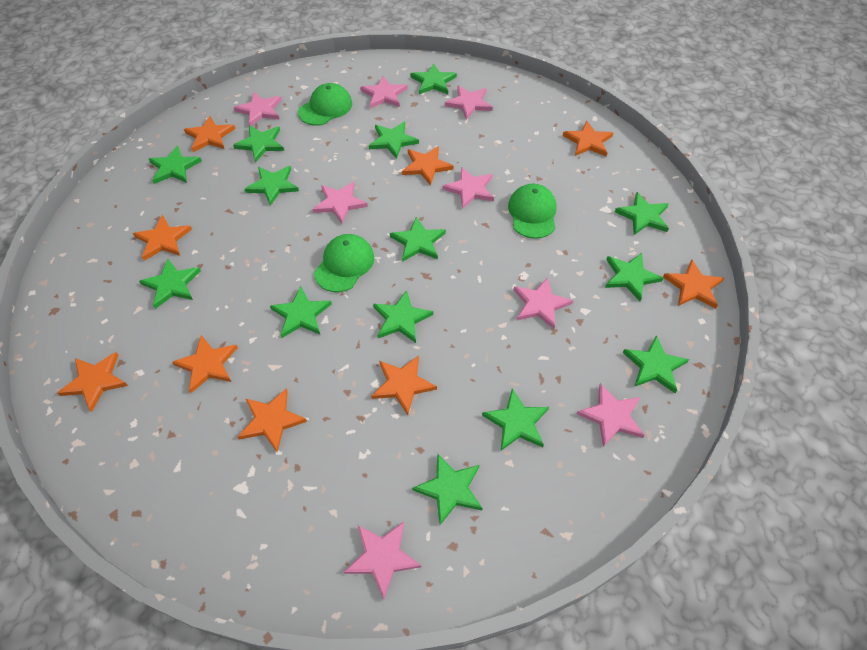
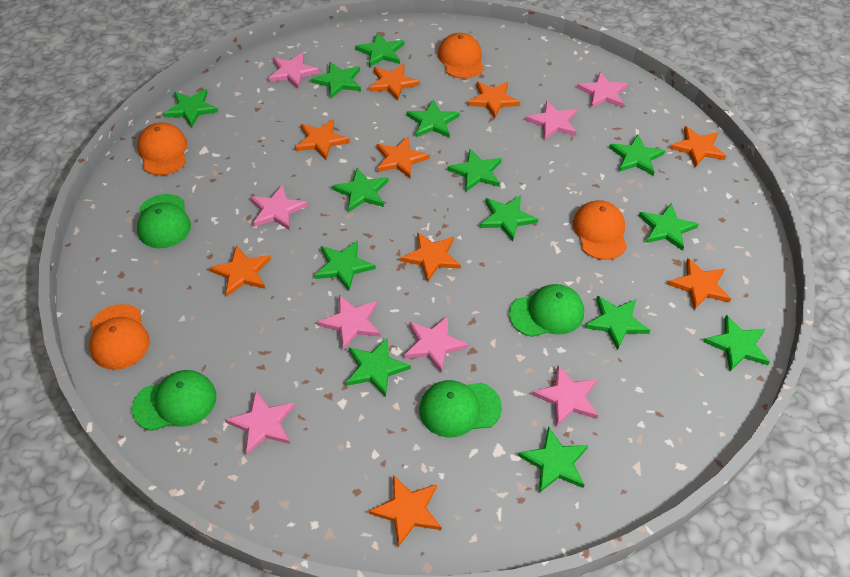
green cap: [298,83,352,126] [314,234,374,292] [508,184,556,239] = 3 -> [132,370,216,431] [137,194,191,248] [419,380,502,437] [509,284,584,337] = 4
orange cap: none = 0 -> [89,304,150,370] [137,122,187,175] [438,33,484,79] [573,200,627,260] = 4

